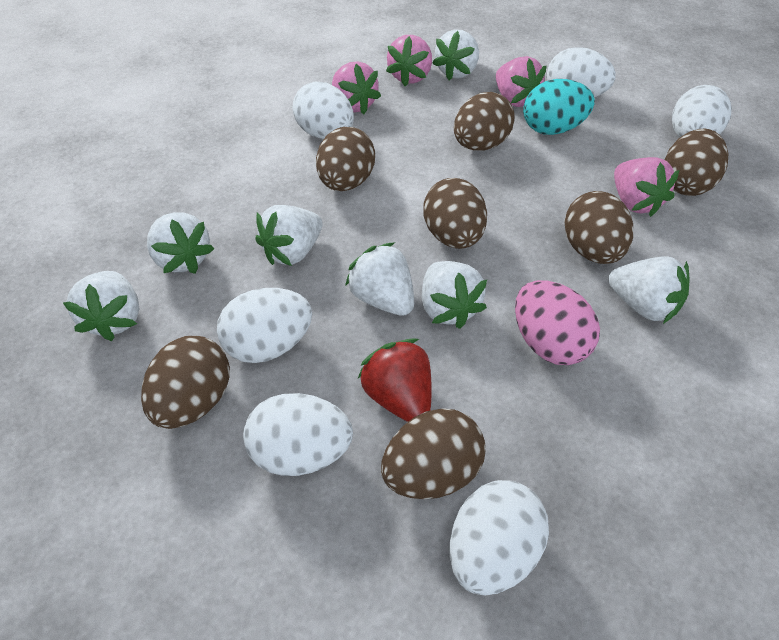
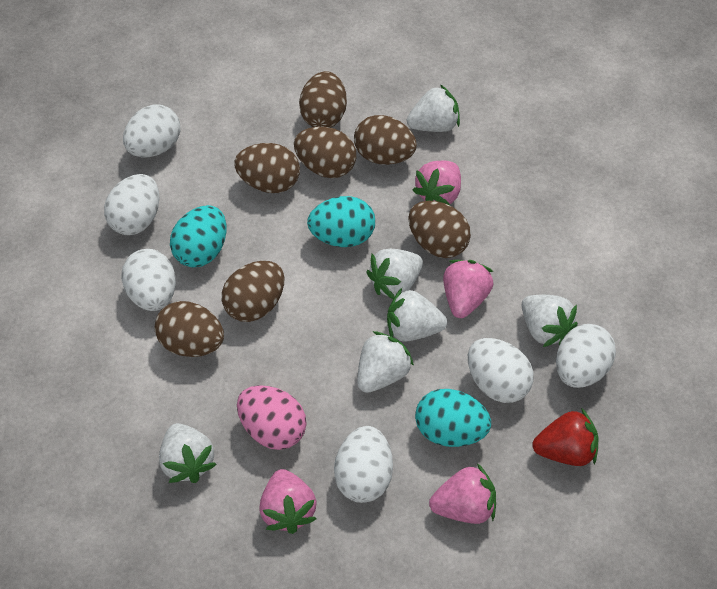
turquoise egg: [523,79,595,135] = 1 -> [170,205,227,268] [307,196,375,247] [415,389,491,447] = 3
white strawberry: [63,271,139,341] [147,212,214,274] [255,205,322,266] [345,242,414,316] [422,261,487,329] [432,29,479,80] [608,256,690,324] = 7 -> [159,423,217,483] [357,331,414,393] [366,249,423,299] [387,288,447,342] [407,85,460,132] [522,295,578,347] = 6

